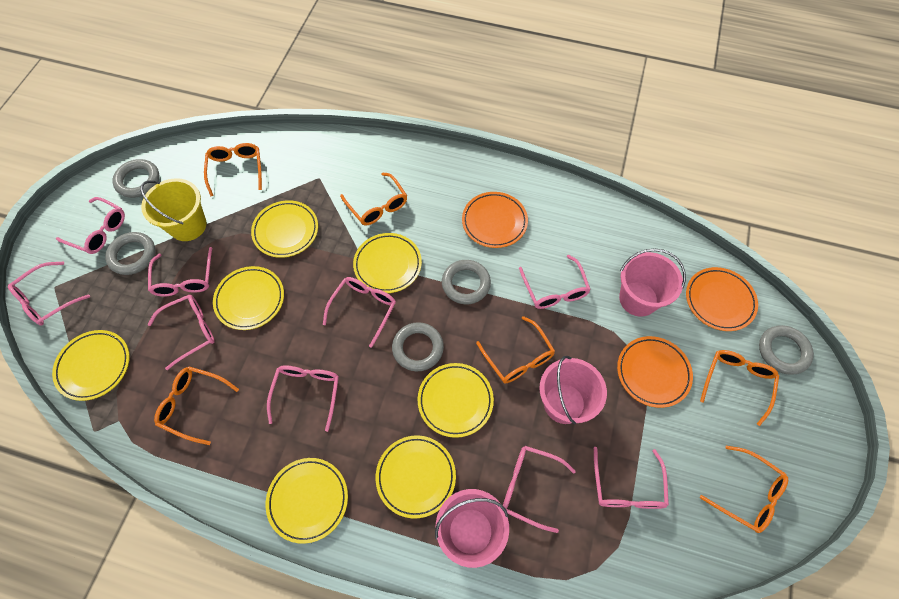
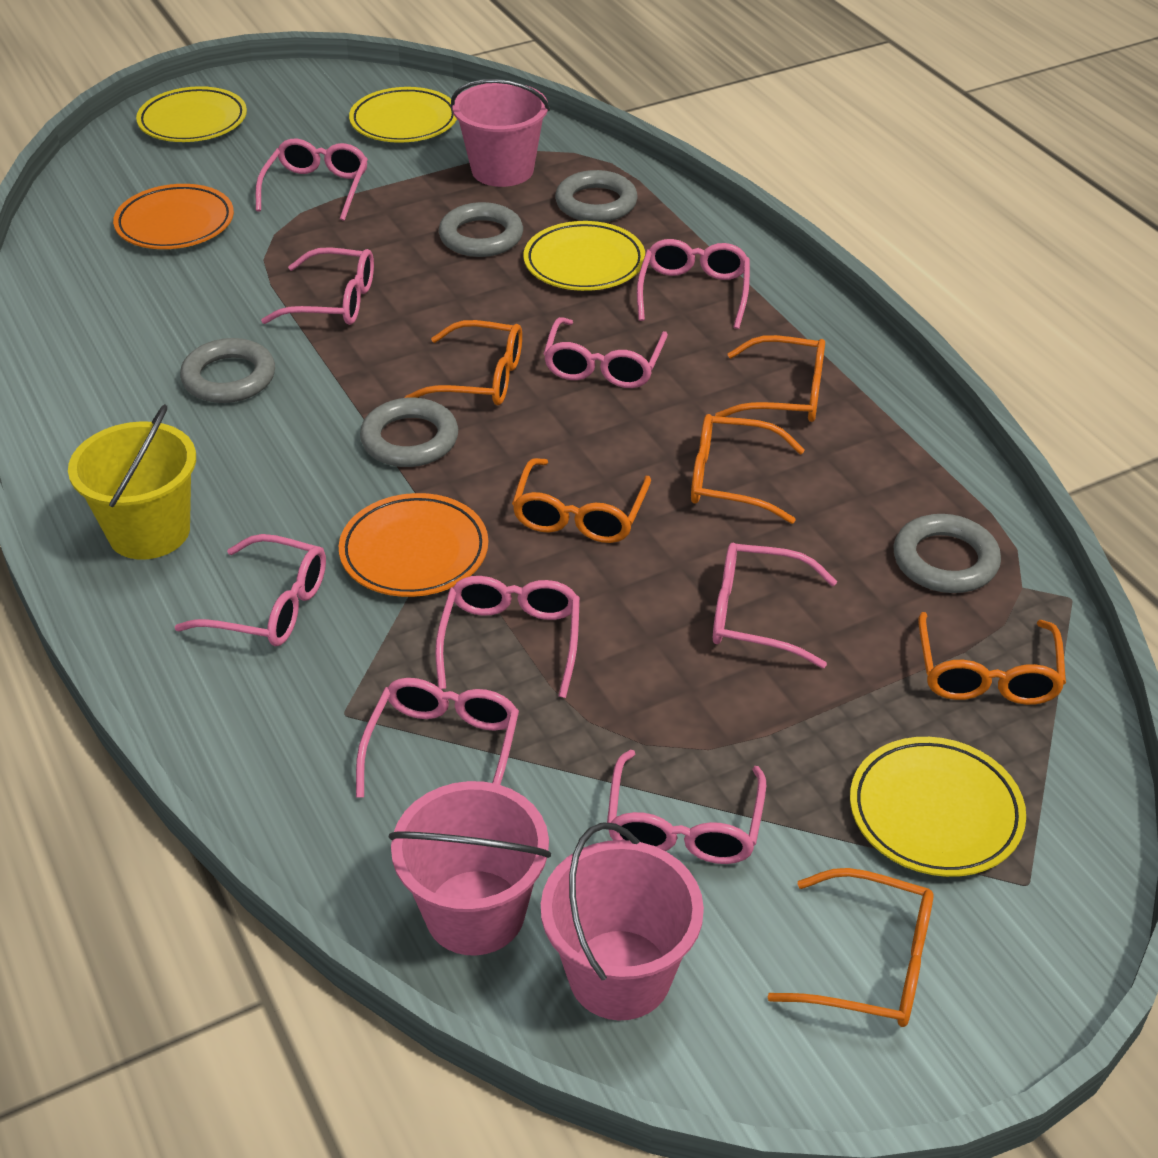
orange plate: [462,192,528,248] [617,336,693,408] [686,267,758,331] = 3 -> [113,184,234,249] [339,493,488,597] = 2
yellow plate: [52,330,129,401] [213,266,284,330] [251,200,318,258] [266,458,348,544] [353,233,422,293] [375,435,456,519] [418,363,494,438] = 7 -> [136,86,247,142] [349,87,457,143] [524,221,645,291] [850,737,1026,877] = 4

